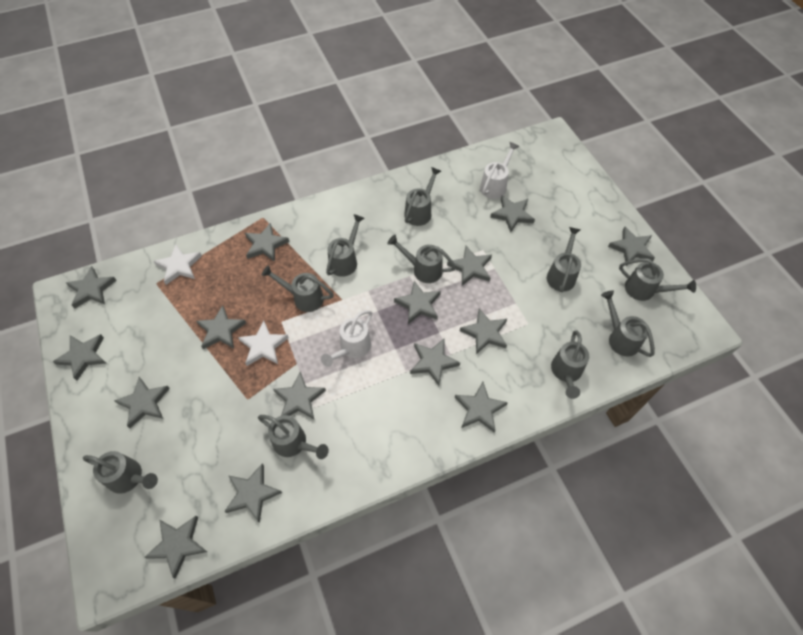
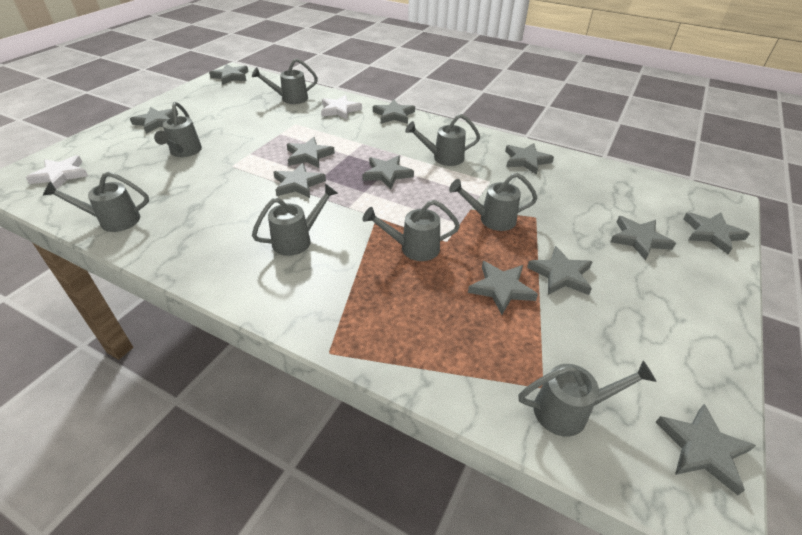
grey star: [53,334,106,380] [66,266,117,308] [114,377,170,428] [144,516,207,579] [196,305,246,349] [225,464,282,523] [245,223,289,262] [273,372,326,419] [394,281,441,324] [410,339,460,386] [447,246,492,286] [455,382,508,433] [460,309,507,354] [490,196,535,233] [608,227,655,266] = 15 -> [130,107,178,134] [209,64,249,85] [273,163,326,198] [287,137,335,168] [362,155,414,189] [373,100,415,124] [468,261,538,315] [505,143,554,175] [527,246,593,295] [610,216,676,261] [655,404,756,495] [683,212,750,254] = 12
grey watering can: [83,451,158,494] [258,415,329,459] [262,265,334,312] [326,214,365,277] [387,235,456,283] [404,167,441,226] [547,227,581,292] [551,330,589,399] [601,290,655,357] [619,258,696,301] = 10 -> [43,172,149,232] [154,102,202,157] [252,58,318,104] [252,184,338,256] [362,200,460,261] [405,114,480,166] [449,173,538,231] [518,361,657,436] = 8
white watering can: [321,310,372,367] [480,142,520,199] = 2 -> none = 0

